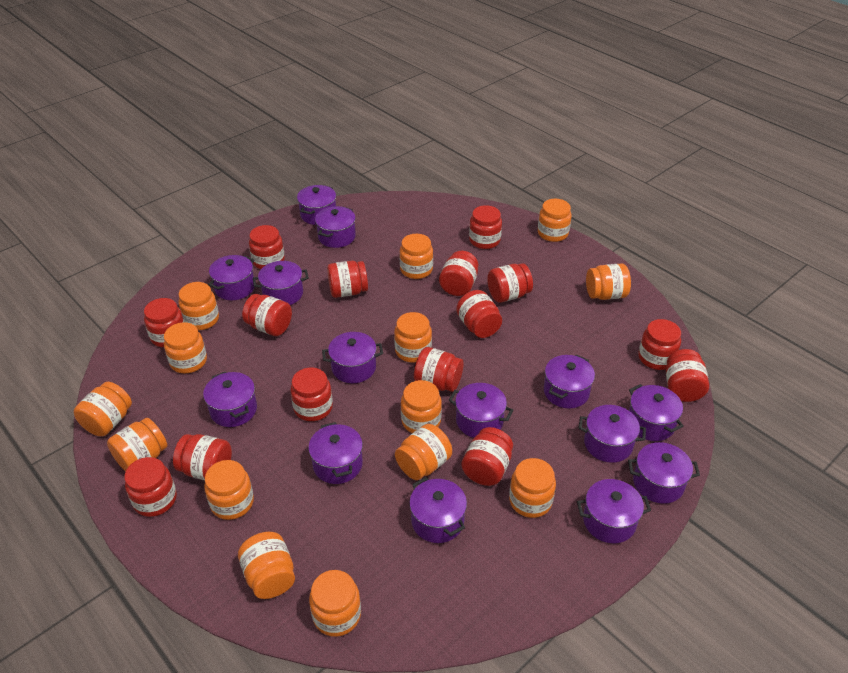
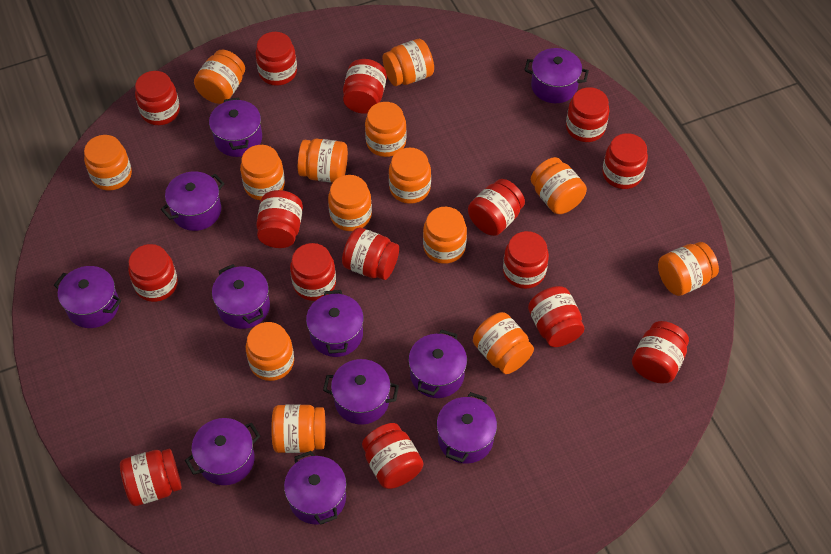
purple pot: [203,372,257,427] [208,255,254,300] [253,261,309,305] [297,185,336,225] [308,422,363,484] [315,206,356,248] [322,332,383,383] [409,477,467,543] [449,383,513,438] [544,355,595,409] [577,479,651,543] [579,405,646,463] [628,442,700,504] [629,384,684,441] = 14 -> [54,266,121,328] [161,171,225,231] [185,418,260,485] [209,97,262,157] [212,264,270,329] [284,451,346,525] [306,290,364,357] [323,359,399,425] [408,329,467,398] [437,392,497,464] [524,48,589,103] = 11

